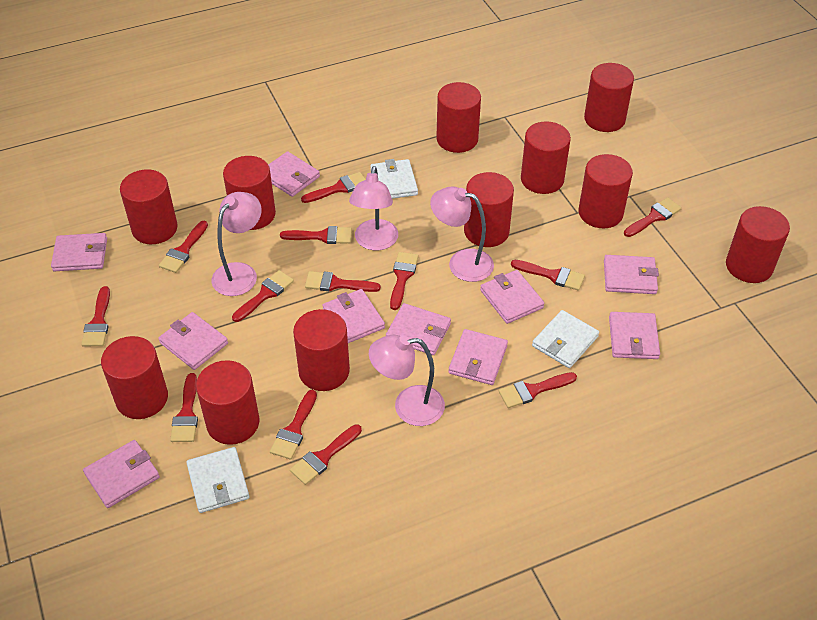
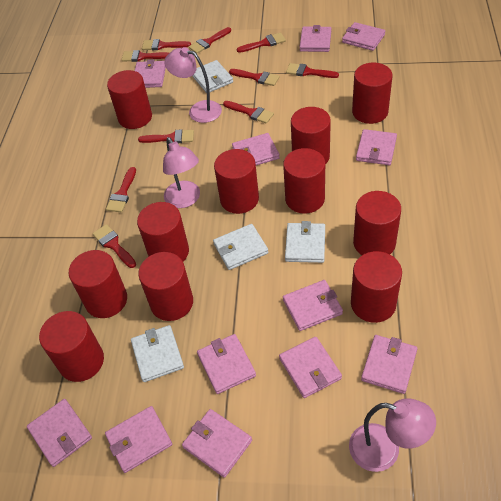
pink lamp: [211,192,262,296] [349,166,398,250] [369,335,445,426] [430,186,494,282] = 4 -> [163,137,200,208] [164,47,222,123] [349,398,436,472] = 3
pink wallet: [51,233,107,271] [83,440,160,508] [158,312,228,370] [268,151,320,197] [322,289,385,343] [386,303,451,355] [449,329,508,385] [480,270,545,324] [604,255,659,294] [609,312,660,359] = 10 -> [27,399,92,467] [105,406,172,473] [135,59,166,88] [182,409,252,478] [197,334,256,394] [232,133,280,165] [279,337,342,398] [283,280,343,331] [300,25,331,52] [342,22,385,51] [356,129,397,165] [361,335,418,394] = 12
red brush: [81,286,110,346] [159,221,208,273] [170,373,198,442] [232,270,294,322] [270,390,317,460] [280,226,352,244] [290,424,362,485] [301,172,366,203] [305,271,381,292] [390,252,419,310] [499,372,577,408] [511,260,585,291] [624,197,682,237] = 13 -> [92,224,136,268] [106,167,136,212] [122,50,169,62] [138,129,194,143] [142,39,191,50] [188,27,231,53] [223,101,274,124] [229,69,280,86] [236,33,286,53] [286,63,339,78] = 10
white wallet: [186,447,249,513] [370,159,418,199] [532,310,599,368] = 3 -> [131,325,184,382] [192,60,233,93] [213,224,269,270] [285,221,325,263] = 4

